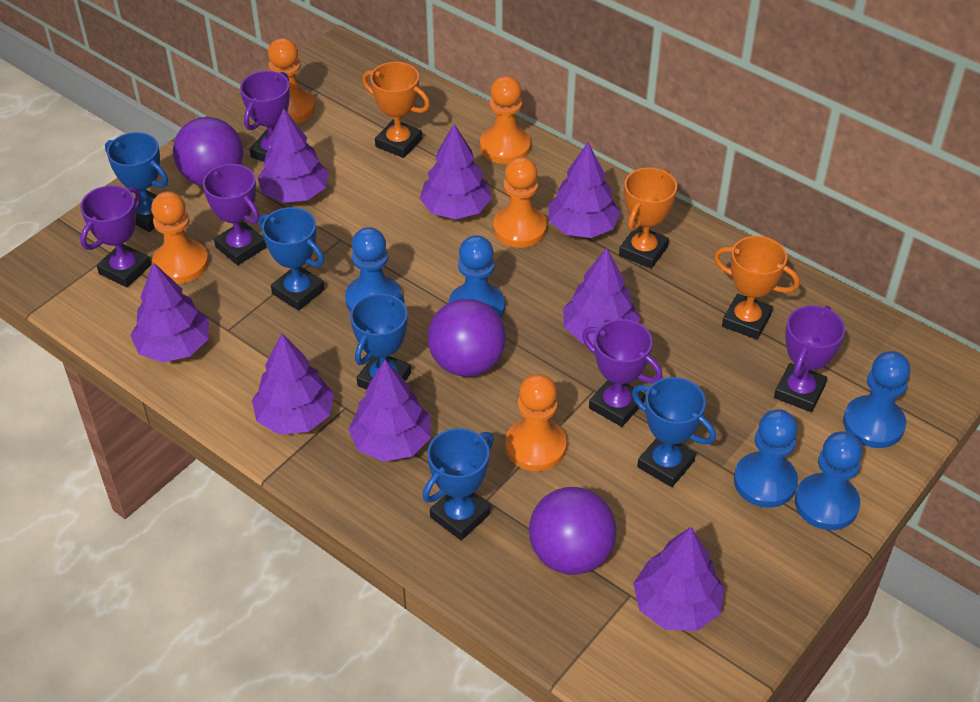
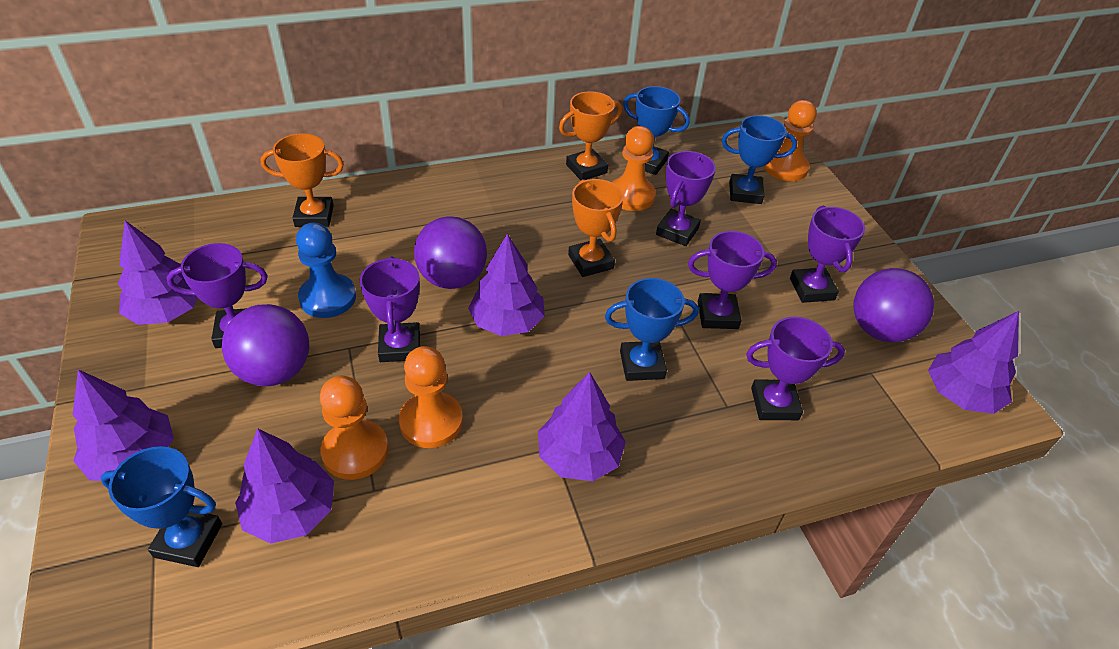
blue pawn: [345,227,401,312] [449,235,505,318] [734,409,798,508] [795,431,863,530] [843,351,910,448] = 5 -> [296,223,356,318] = 1
blue trophy: [105,132,168,232] [259,207,325,311] [350,293,411,390] [423,428,494,540] [632,377,716,487] = 5 -> [100,446,222,567] [605,278,699,381] [623,86,690,175] [722,115,797,204] = 4
orange pawn: [151,191,209,284] [268,38,315,124] [480,76,531,164] [493,157,547,248] [505,374,567,471] = 5 -> [320,376,389,480] [399,346,463,448] [612,126,656,211] [764,100,817,181] = 4
purple tree: [131,262,209,362] [252,334,334,434] [257,108,329,203] [348,360,431,462] [420,124,492,219] [548,142,621,238] [563,248,640,345] [633,527,724,631] = 8 -> [73,369,174,481] [118,220,198,325] [235,428,334,544] [468,234,545,336] [538,372,626,481] [928,311,1019,414] = 6
purple trophy: [80,186,151,287] [203,164,266,265] [240,71,290,162] [582,319,662,427] [774,306,845,412] = 5 -> [167,243,268,348] [360,256,420,362] [656,151,716,246] [688,231,777,329] [746,317,845,420] [790,206,865,303] = 6

